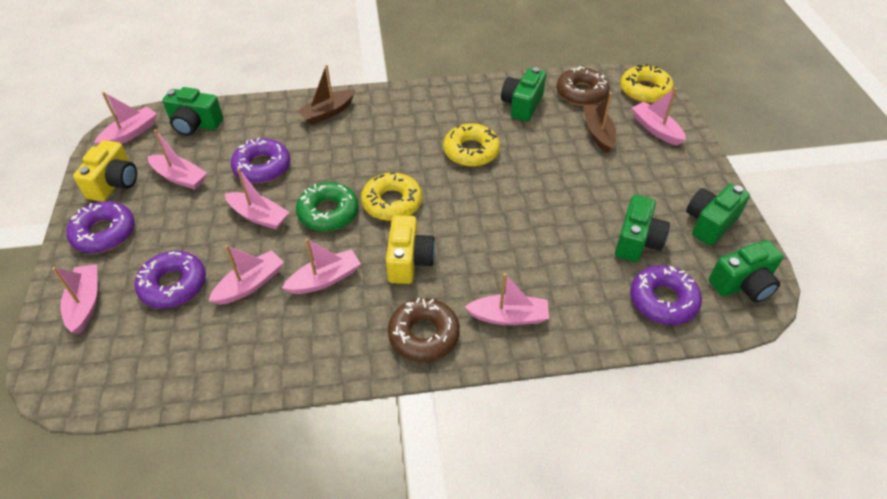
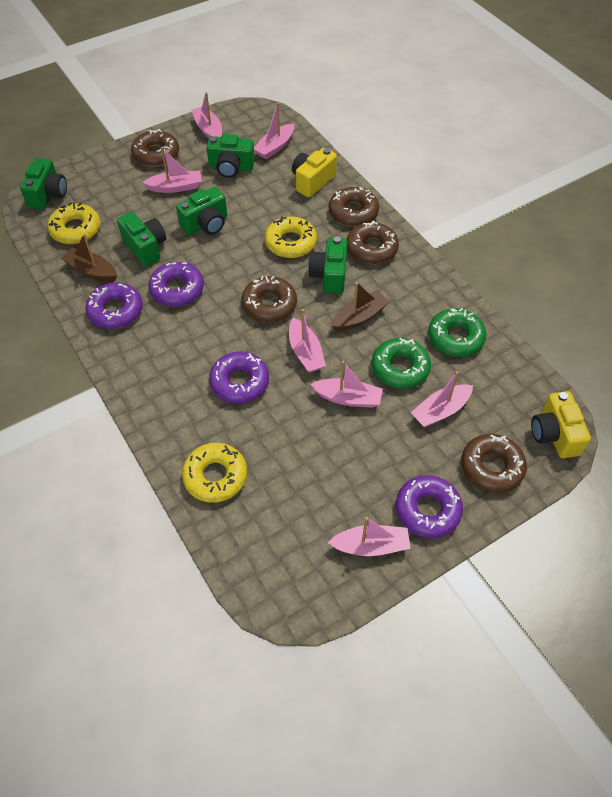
brown donut: [388,298,460,362] [557,66,609,106] = 2 -> [131,129,179,167] [241,276,297,322] [329,187,379,227] [347,221,399,264] [461,434,527,493] = 5
green donut: [296,182,359,232] = 1 -> [372,338,431,389] [428,308,487,357] = 2
pink boat: [52,264,98,334] [94,92,157,145] [148,129,207,189] [208,245,284,305] [225,168,289,229] [282,238,361,294] [465,273,549,325] [632,88,686,146] = 8 -> [142,147,202,193] [191,92,222,138] [254,103,294,159] [289,309,326,373] [310,361,383,408] [328,517,411,556] [411,371,473,427] = 7

